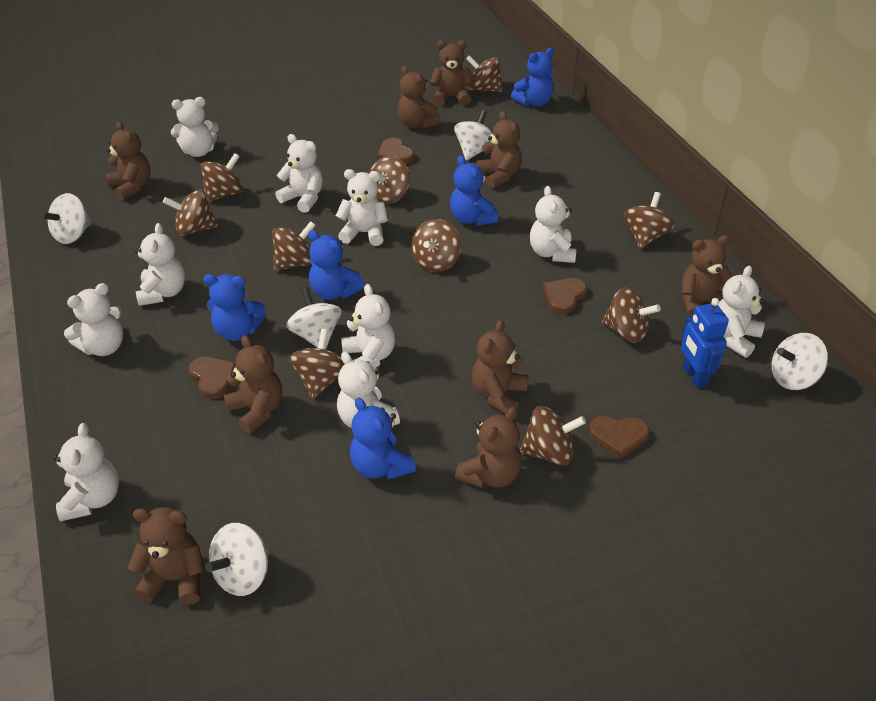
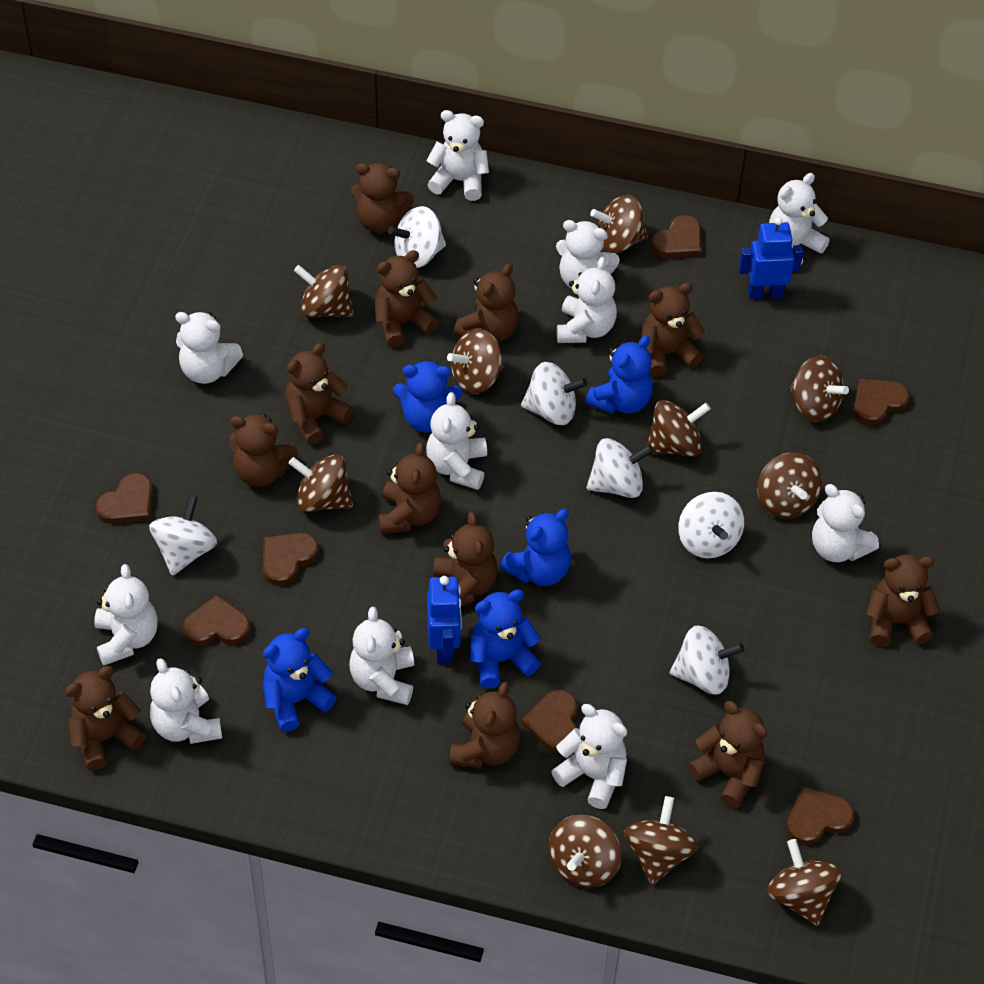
blue robot: [681,298,729,388] = 1 -> [427,576,462,664] [739,217,803,299] = 2
brown heart: [188,357,235,399] [377,138,414,164] [543,278,587,314] [589,416,649,459] = 4 -> [95,473,153,524] [182,595,250,646] [263,533,319,586] [522,690,577,754] [651,215,701,258] [786,787,854,845] [853,379,910,425] = 7
brown teddy bear: [106,122,151,200] [128,507,205,605] [223,335,282,434] [398,66,441,129] [430,40,474,106] [455,407,522,488] [472,320,529,415] [476,111,522,188] [681,235,733,316] = 9 -> [65,666,146,770] [229,414,298,487] [285,343,353,445] [350,163,414,233] [375,250,439,347] [378,442,441,534] [433,512,498,606] [449,682,520,768] [454,263,519,342] [641,283,705,377] [688,701,767,808] [866,554,940,646] = 12
white spinning top: [40,193,92,244] [205,523,268,596] [286,287,341,350] [454,110,492,160] [772,333,828,390] = 5 -> [149,495,217,576] [388,206,446,268] [521,362,587,425] [587,438,654,498] [670,625,744,695] [678,492,744,559] = 6
white teddy bear: [53,423,119,521] [64,283,123,356] [135,223,185,306] [171,97,219,157] [275,134,323,213] [336,169,388,246] [337,351,400,428] [341,284,395,368] [530,186,576,263] [718,266,765,358] = 10 -> [94,564,158,665] [150,658,222,744] [175,312,243,384] [349,607,414,705] [426,110,489,201] [426,392,487,490] [551,704,627,809] [556,220,620,289] [557,257,617,343] [769,173,830,265] [812,484,879,562] = 11

